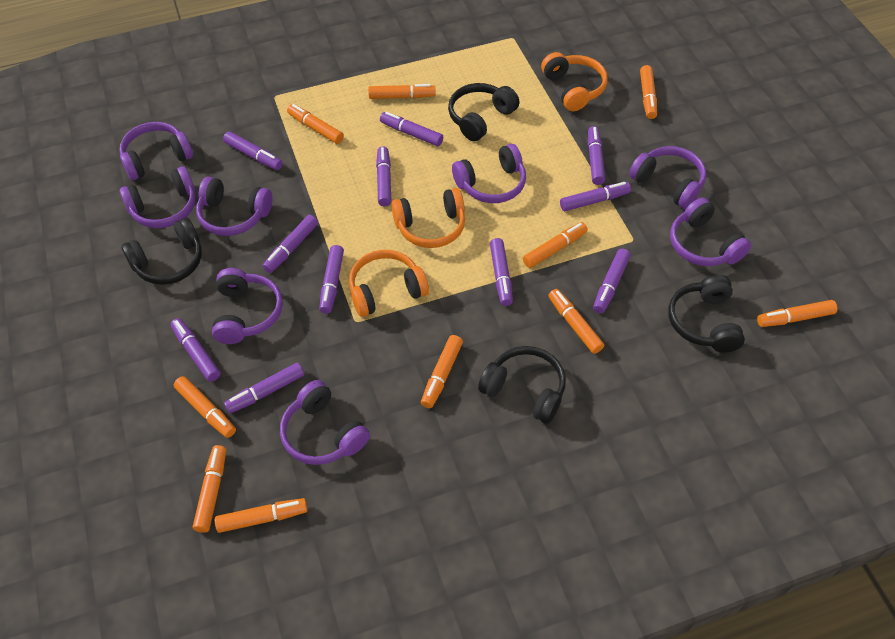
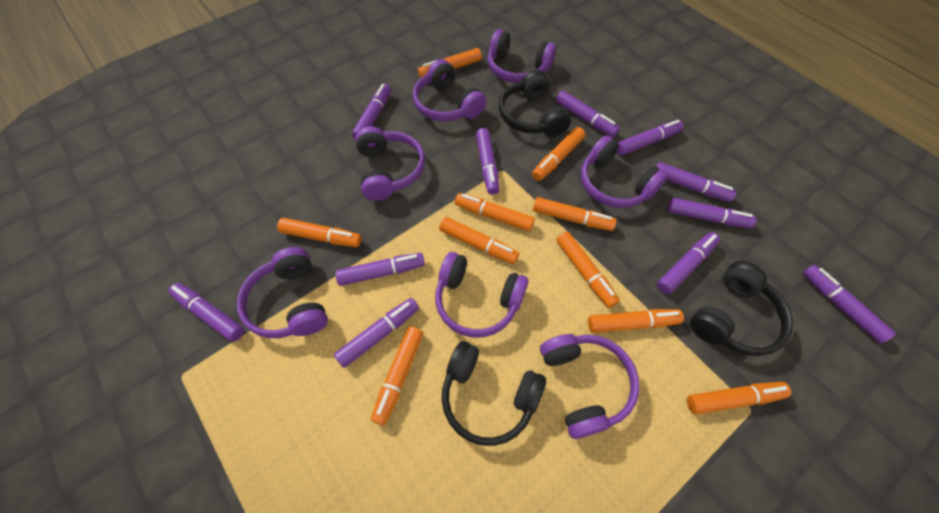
black headphones: [122,218,202,285] [448,83,519,141] [478,346,566,424] [668,275,745,352] = 4 -> [442,341,546,446] [499,70,571,137] [690,261,793,356] = 3
orange headphones: [349,250,429,317] [391,188,465,248] [541,52,608,111] = 3 -> none = 0
purple headphones: [119,122,193,180] [120,166,196,228] [196,177,273,236] [212,268,283,344] [280,380,370,465] [452,144,526,203] [629,146,706,209] [670,197,751,266] = 8 -> [237,247,328,338] [355,126,425,201] [413,59,487,121] [435,252,528,338] [488,29,556,83] [540,334,640,439] [581,135,667,208] = 7

